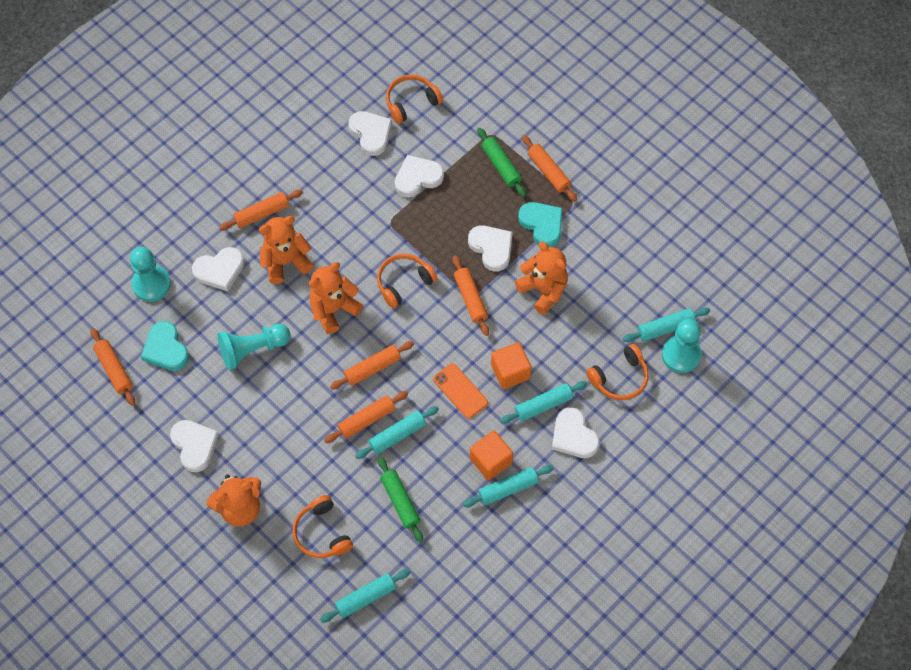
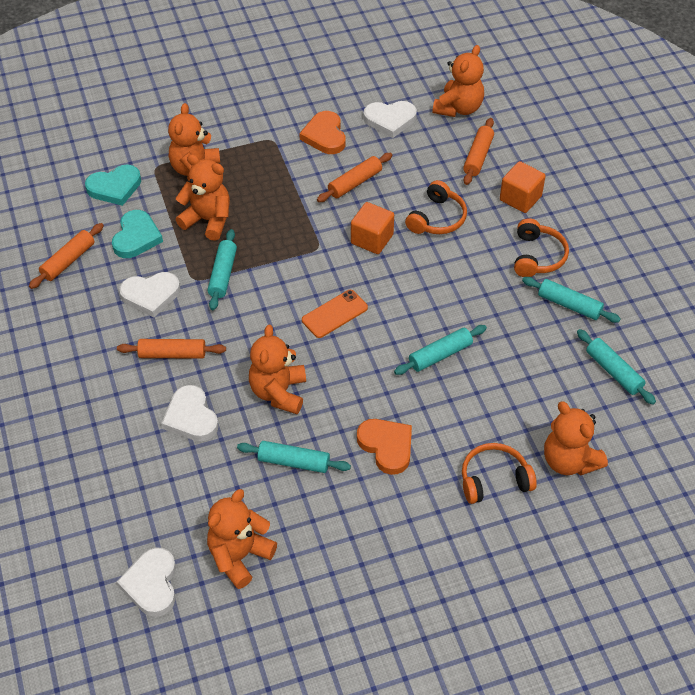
green rolling pin: [378,456,423,543] [477,128,526,197] = 2 -> none = 0
orange headphones: [292,495,353,558] [377,254,438,308] [386,75,443,124] [586,344,649,400] = 4 -> [405,180,467,234] [462,443,537,504] [514,218,569,277] = 3
orange heart: none = 0 -> [299,111,346,154] [357,419,412,475] = 2
orange rolling pin: [91,328,135,406] [219,190,303,231] [324,391,408,443] [330,341,414,390] [453,255,489,336] [522,135,577,202] = 6 -> [29,223,104,289] [117,339,226,359] [317,153,392,202] [463,118,494,185] = 4
orange teddy bear: [206,475,261,526] [259,216,313,284] [309,262,363,334] [515,241,568,315] = 4 -> [168,103,220,181] [176,154,230,241] [207,489,277,589] [249,325,306,414] [433,45,484,117] [544,401,608,476] = 6
turquoise pawn: [130,247,171,302] [217,324,291,370] [662,319,702,373] = 3 -> none = 0
white heart: [170,420,219,472] [192,247,244,291] [348,111,392,156] [395,155,444,197] [468,225,513,272] [552,407,600,458] = 6 -> [117,547,176,617] [119,272,180,317] [161,385,219,442] [363,101,417,138] = 4

